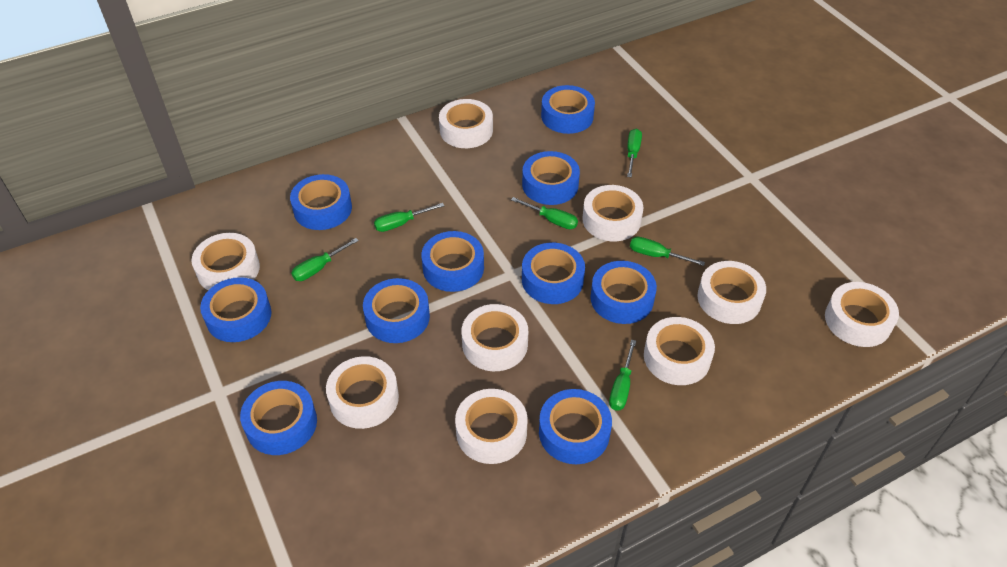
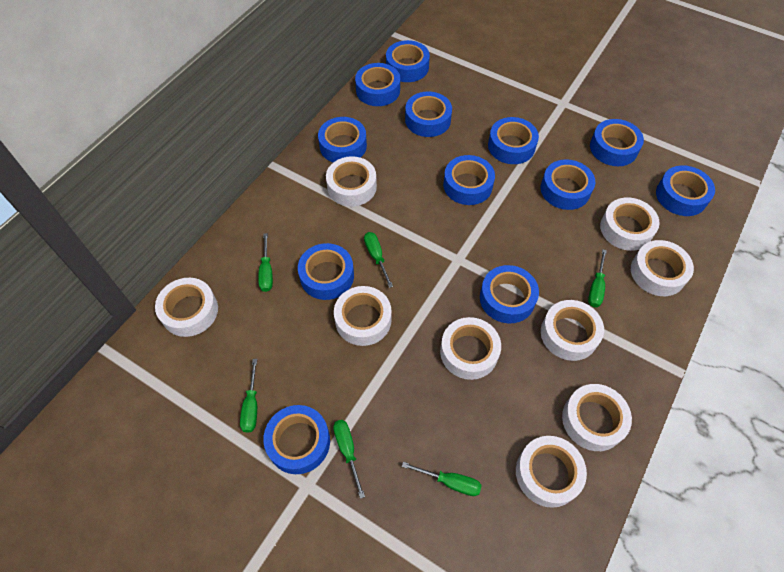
blue tape: [200,277,272,342] [240,381,317,455] [290,174,352,230] [363,278,430,343] [421,231,484,292] [522,151,580,205] [522,243,585,304] [539,389,612,464] [541,85,595,134] [590,261,657,324] = 10 -> [263,405,330,474] [298,243,354,300] [318,117,367,162] [355,63,400,106] [386,40,430,82] [405,92,452,137] [443,155,495,205] [480,265,539,323] [488,117,539,164] [541,159,595,210] [590,119,644,166] [656,165,715,216] = 12

